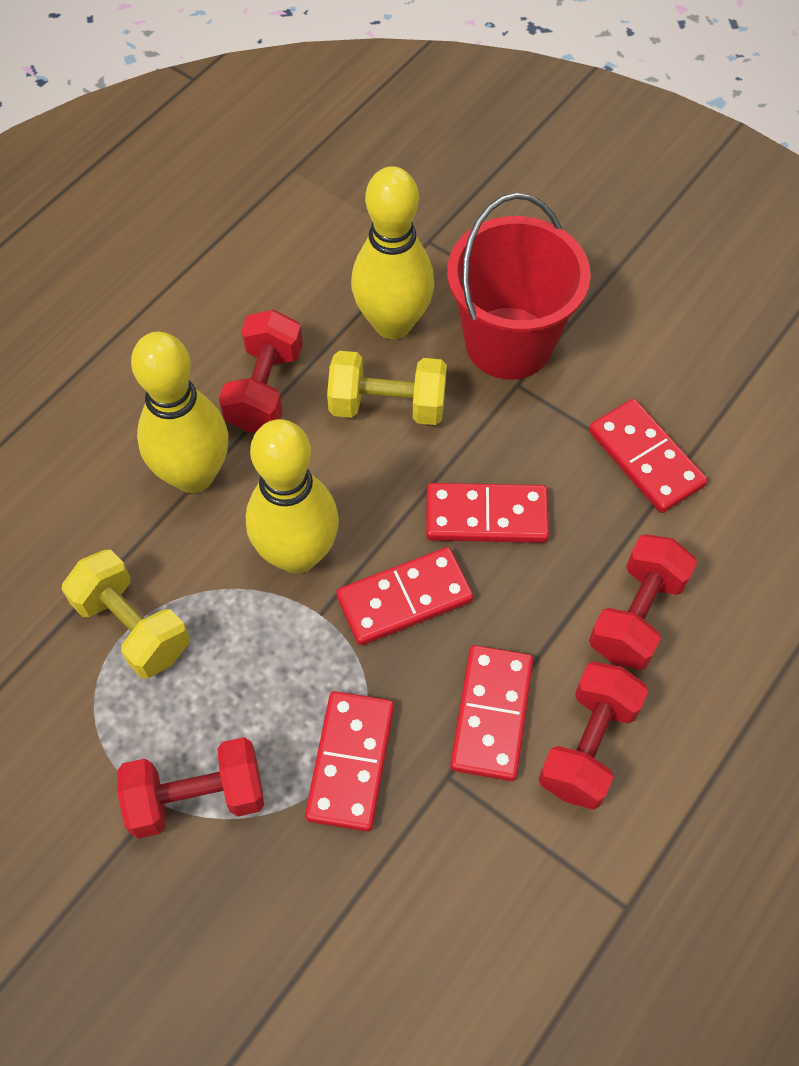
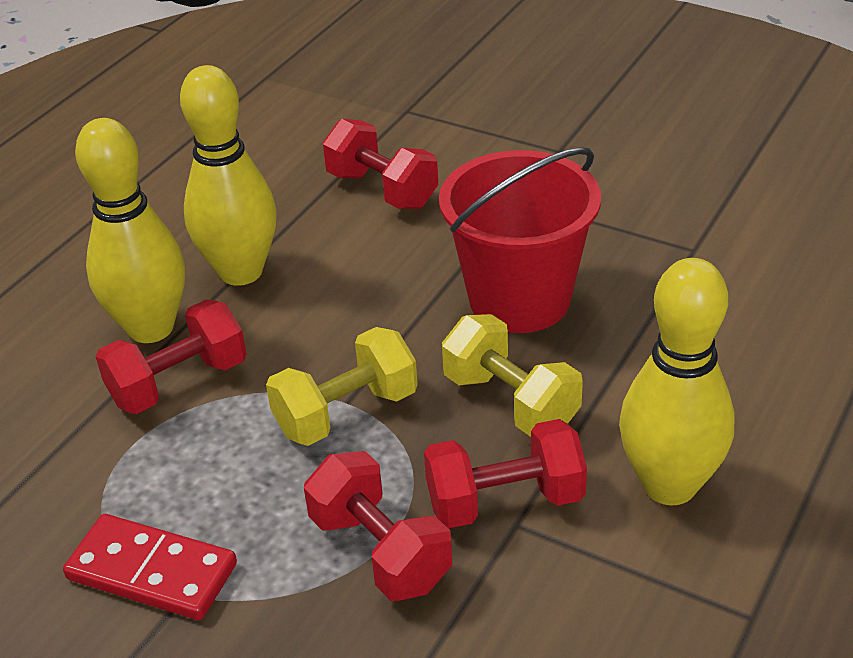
red domino: [305,691,394,832] [336,547,474,646] [426,483,549,543] [450,645,533,781] [589,399,708,513] = 5 -> [63,514,237,620] = 1

